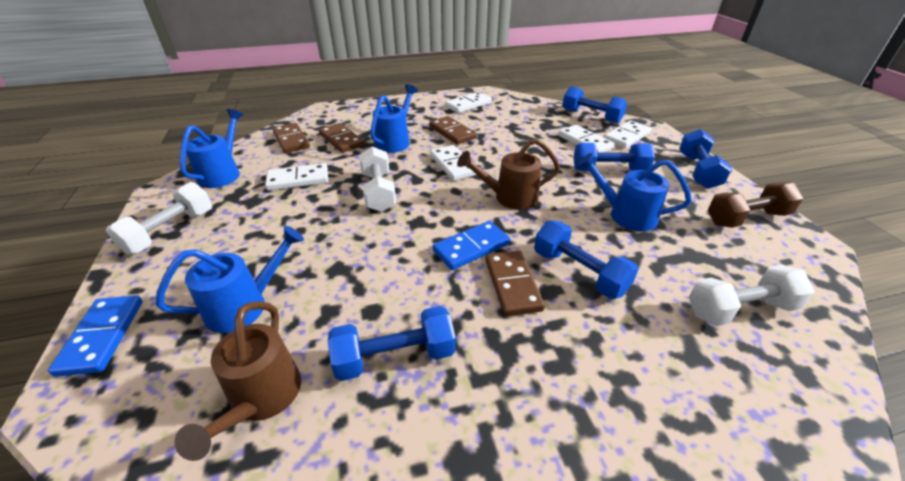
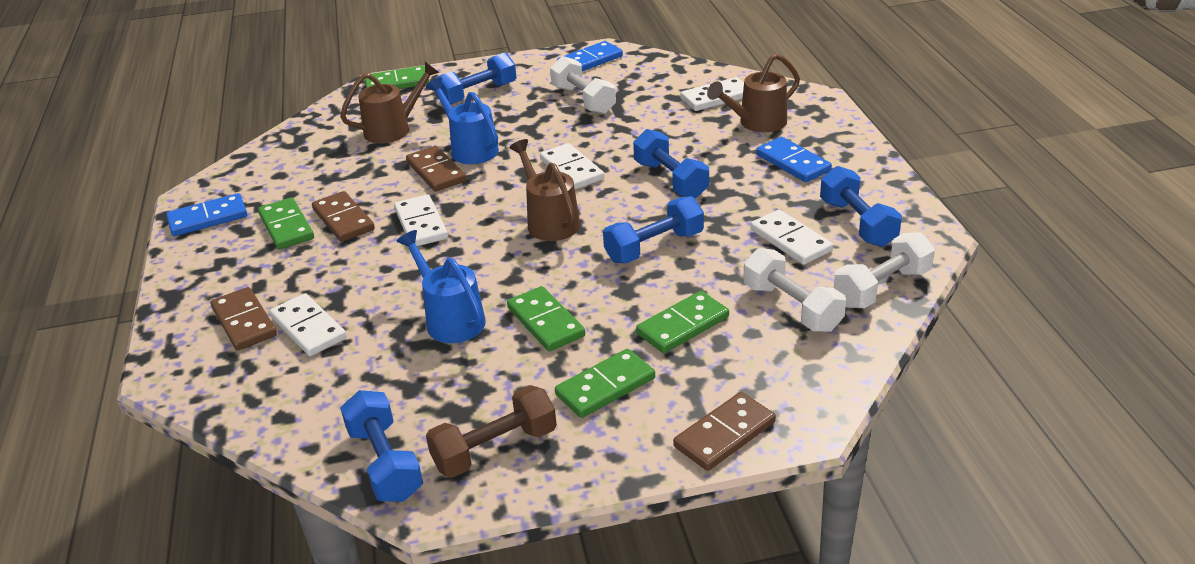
blue domino: [48,295,143,377] [432,221,510,270] = 2 -> [166,193,247,236] [557,41,623,72] [756,137,832,182] = 3
blue watering can: [155,226,304,333] [180,109,243,188] [370,84,418,153] [577,153,692,231] = 4 -> [396,230,486,343] [426,77,499,164] = 2
brown watering can: [174,301,301,461] [457,138,560,210] = 2 -> [340,62,440,144] [509,139,580,241] [707,53,800,132] = 3
green domino: none = 0 -> [258,197,314,250] [365,66,429,89] [507,286,585,351] [555,349,655,418] [636,291,729,353] = 5

